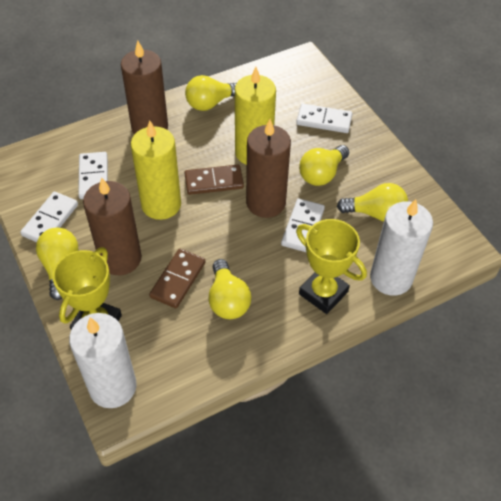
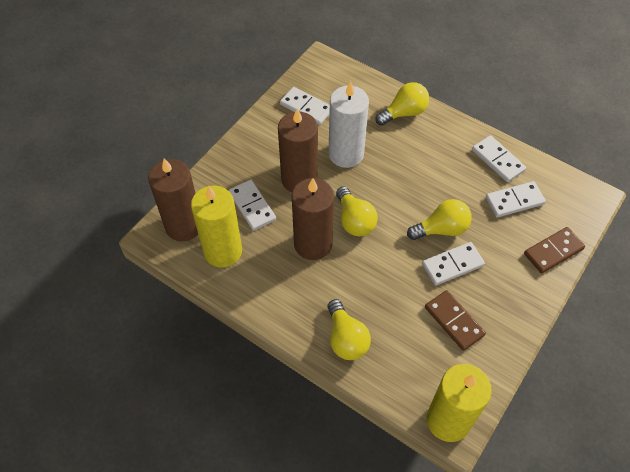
white candle: [69,313,137,408] [370,199,433,296] = 2 -> [328,81,369,168] = 1
white domino: [20,192,78,242] [78,152,108,199] [281,199,325,252] [296,104,352,133] = 4 -> [228,179,276,231] [280,87,330,125] [422,242,485,286] [472,135,526,182] [486,181,546,217] = 5
yellow light bulb: [36,228,78,300] [185,75,236,111] [208,259,251,319] [299,145,349,186] [337,183,408,222] = 5 -> [327,299,371,360] [336,187,378,236] [375,82,429,126] [407,199,472,240] = 4
yellow trophy: [52,247,122,330] [296,219,367,314] = 2 -> none = 0

